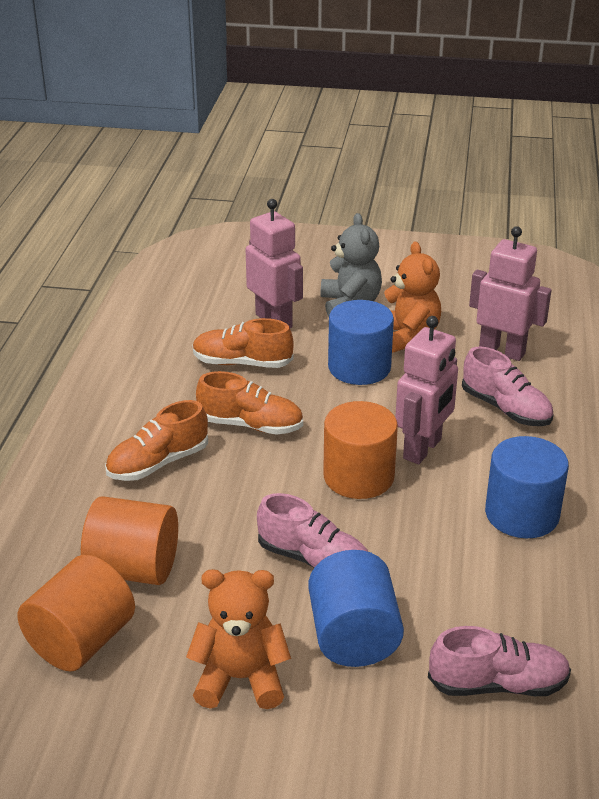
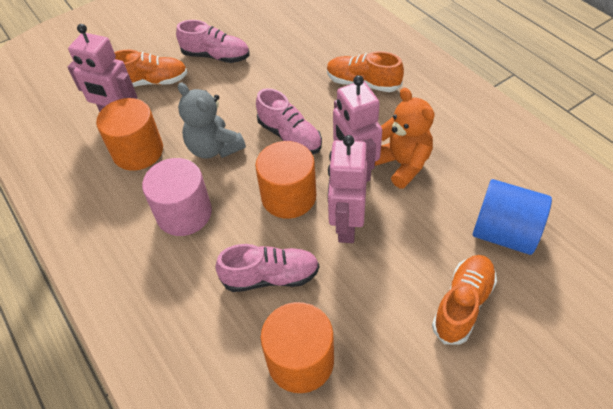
blue cylinder: [308,550,404,667] [328,300,394,385] [485,436,569,538] = 3 -> [473,179,552,255] = 1
orange teddy bear: [186,569,291,709] [384,241,441,353] = 2 -> [375,88,435,189] = 1
pink cylinder: none = 0 -> [142,158,212,236] = 1

